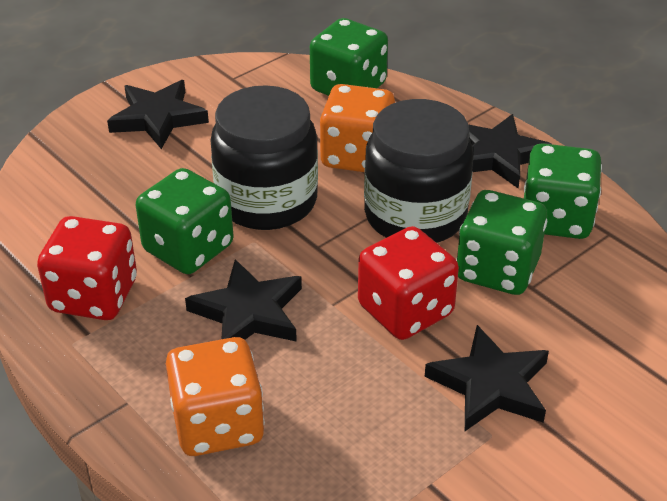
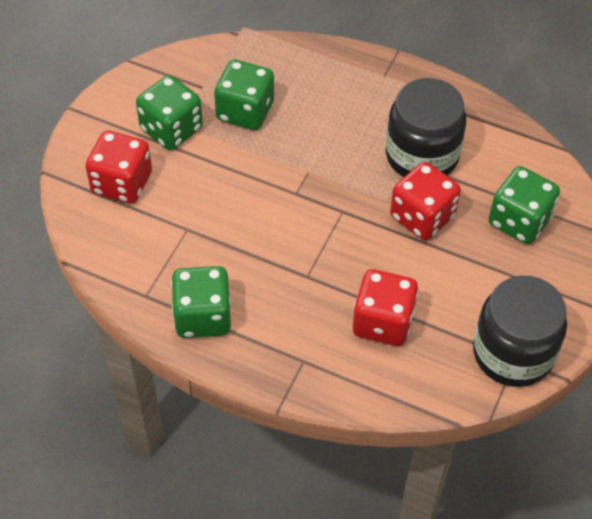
black star: [107,80,209,149] [185,259,302,342] [425,325,549,431] [468,114,553,188] = 4 -> none = 0
orange dice: [166,337,265,456] [320,84,395,172] = 2 -> none = 0
red dice: [37,216,137,320] [358,226,459,340] = 2 -> [85,130,152,204] [353,269,418,346] [390,162,461,240] = 3

